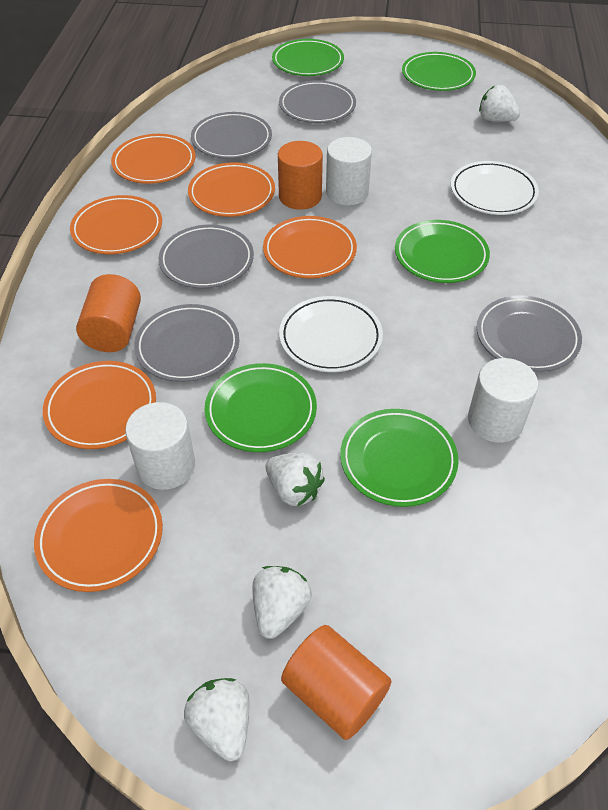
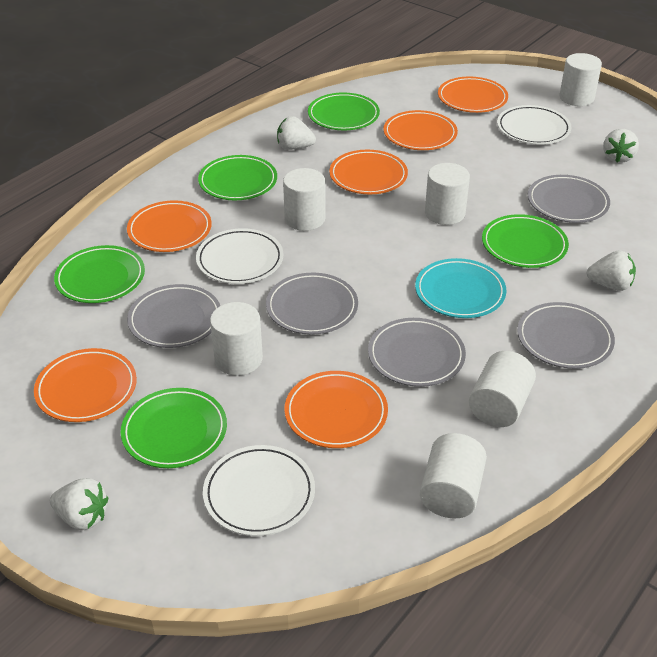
orange cylinder: [76,274,141,352] [278,141,323,210] [281,625,392,740] = 3 -> none = 0
turquoise plate: none = 0 -> [415,258,507,318] = 1
white cylinder: [125,402,195,490] [326,137,372,205] [468,358,538,443] = 3 -> [210,302,263,376] [283,168,325,231] [420,433,487,519] [425,163,470,225] [469,351,536,427] [560,53,602,106] = 6
white plate: [279,296,383,372] [451,161,539,215] = 2 -> [196,228,283,284] [203,445,315,536] [497,105,572,145] = 3

